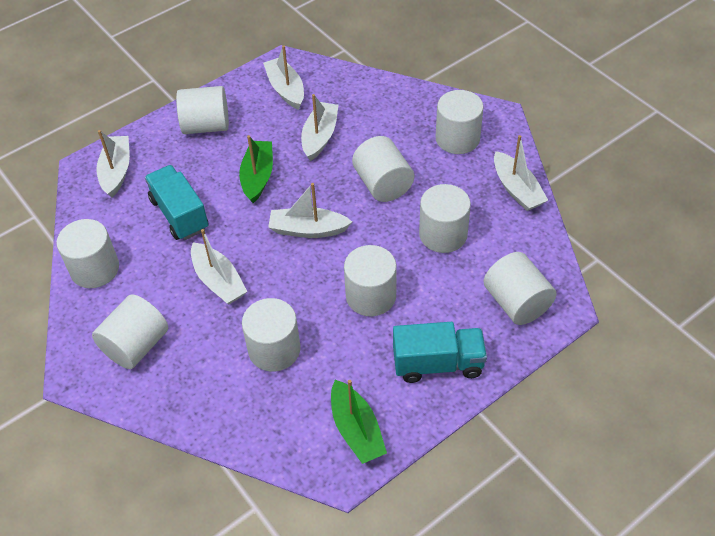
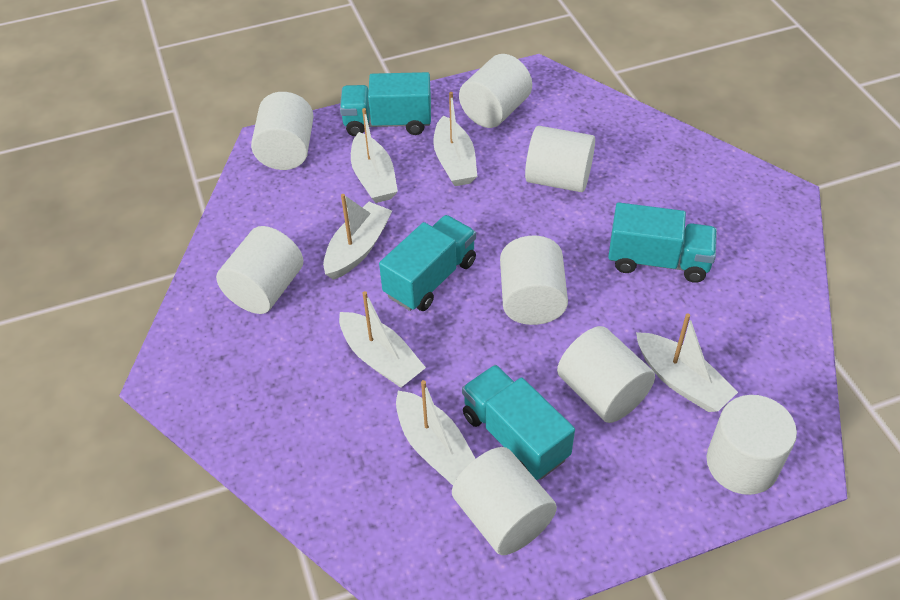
green boat: [239,135,273,203] [331,380,387,464] = 2 -> none = 0
turquoise truck: [145,165,209,240] [393,322,487,383] = 2 -> [340,72,431,136] [379,215,476,311] [462,365,575,480] [608,202,717,283] = 4
white cylinder: [56,219,119,288] [92,294,168,369] [176,86,229,134] [242,298,301,372] [344,245,397,316] [352,136,414,202] [419,184,471,253] [436,90,484,154] [484,252,557,325] = 9 -> [216,226,303,314] [251,92,314,170] [452,447,557,555] [459,54,532,128] [500,236,568,325] [525,126,595,192] [557,326,655,423] [706,395,797,495] = 8

